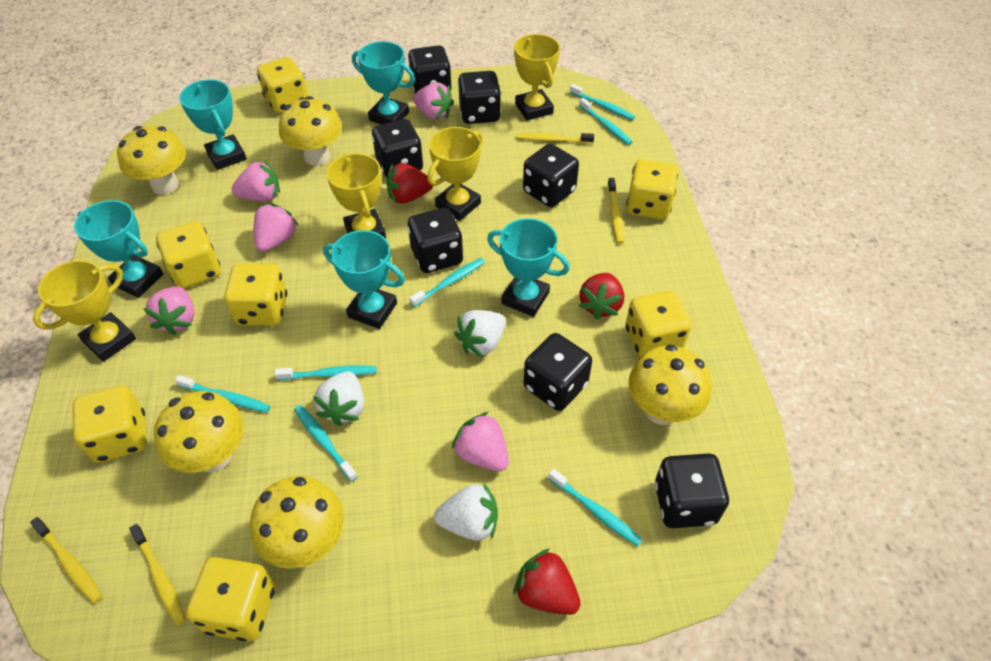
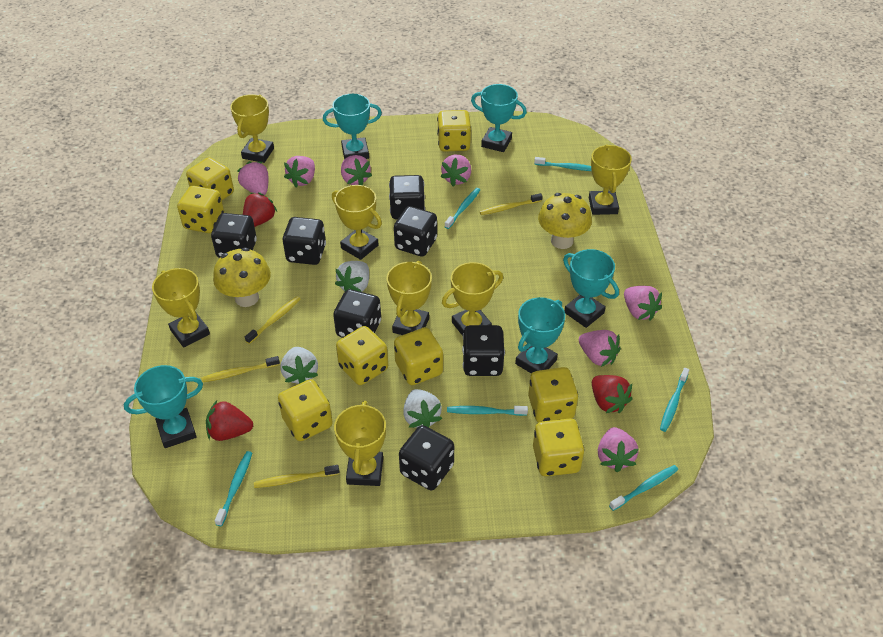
pink strawberry: [143,286,195,335] [232,160,280,202] [254,204,299,252] [413,83,454,120] [452,412,509,471] = 5 -> [237,161,269,195] [284,156,315,187] [341,155,372,185] [441,155,471,186] [579,330,621,367] [598,427,639,472] [624,286,662,321] = 7
turquoise toothbrush: [175,375,270,413] [275,365,376,380] [294,405,358,482] [409,258,485,307] [548,469,643,547] [570,84,635,120] [579,98,632,145] = 7 -> [215,451,252,526] [445,188,480,229] [447,406,528,416] [534,157,592,171] [609,465,678,511] [660,368,689,432] = 6
yellow dice: [72,385,147,463] [156,221,221,289] [186,557,275,641] [225,264,287,326] [257,57,308,113] [625,291,692,358] [626,159,678,220] = 7 -> [177,186,224,233] [186,157,234,200] [278,379,333,441] [336,326,388,385] [394,327,443,385] [437,110,471,152] [528,367,578,423] [533,418,584,477] = 8
yellow mushroom: [117,126,186,195] [154,391,244,473] [250,476,344,569] [279,96,342,166] [628,344,711,425] = 5 -> [213,247,271,307] [538,193,592,249] = 2
yellow trophy: [33,260,136,362] [326,153,386,239] [427,127,483,221] [514,34,560,121] = 4 -> [152,268,210,348] [230,94,274,163] [332,185,382,260] [334,401,386,486] [387,261,432,335] [442,262,503,336] [589,144,632,215] = 7

